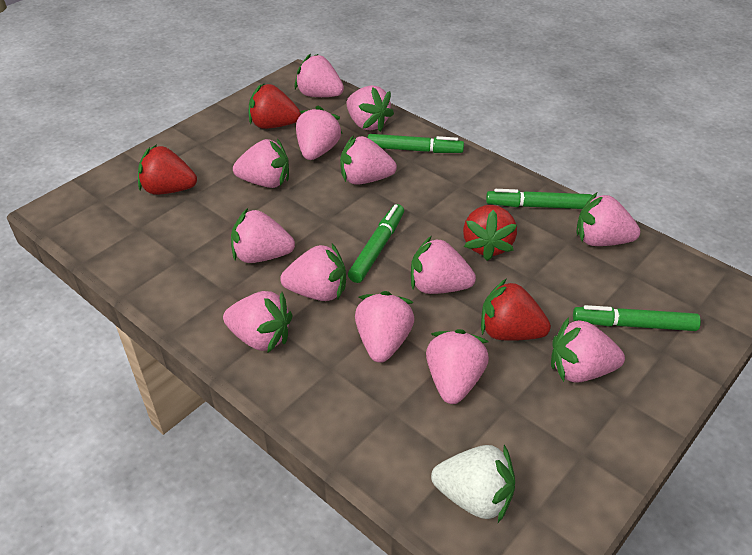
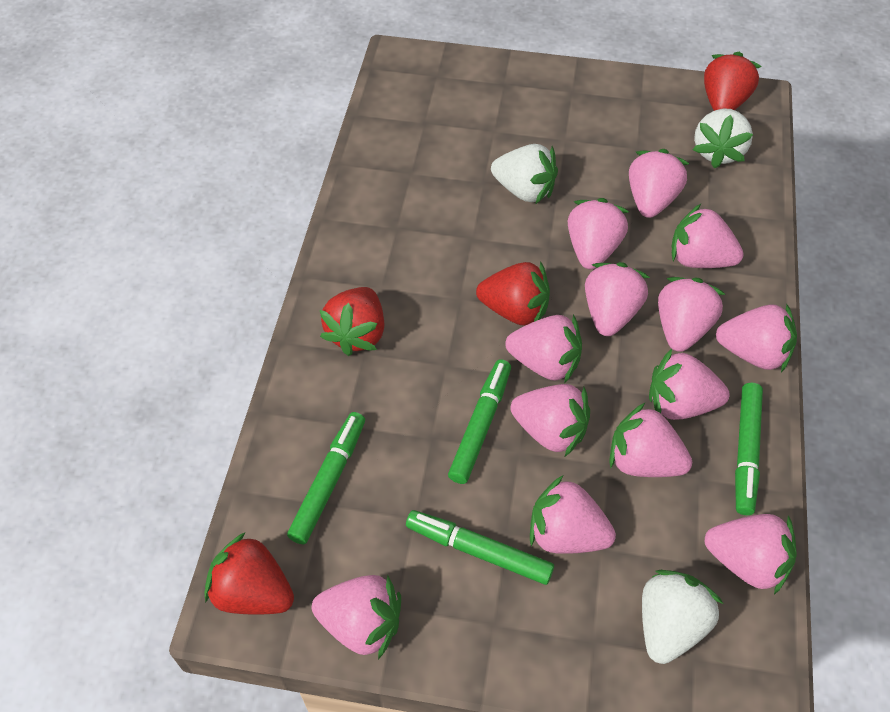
white strawberry: [431,445,515,523] = 1 -> [491,144,558,204] [642,570,723,664] [693,108,753,168] = 3

